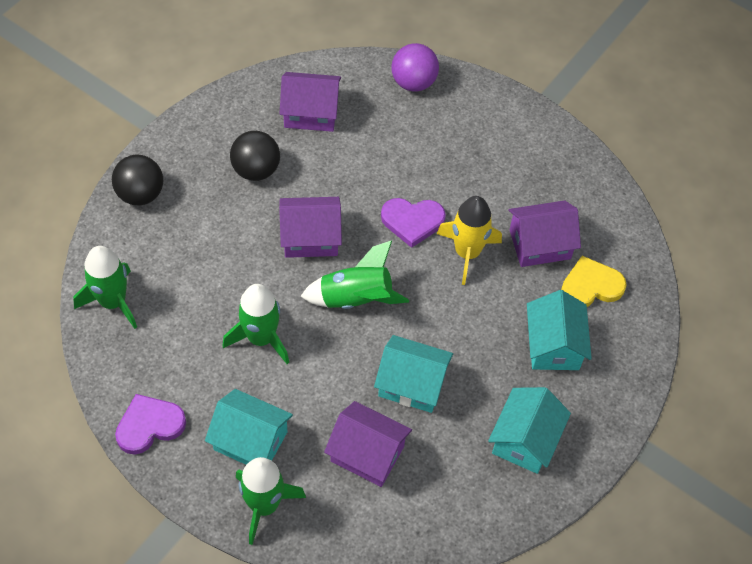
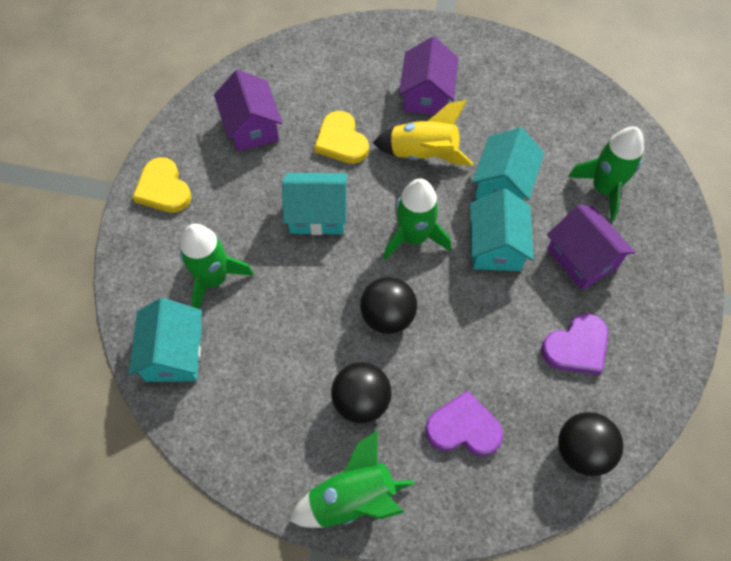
black ball: [112,155,163,205] [230,131,280,181] = 2 -> [331,362,392,423] [360,277,417,334] [558,412,624,476] = 3
purple ball: [391,43,439,92] = 1 -> none = 0
purple house: [279,72,341,132] [279,197,342,258] [324,401,412,487] [508,200,581,267] = 4 -> [214,70,282,152] [399,37,459,115] [547,205,635,290] = 3
yellow heart: [561,256,627,307] = 1 -> [132,157,192,213] [314,111,369,164] = 2

